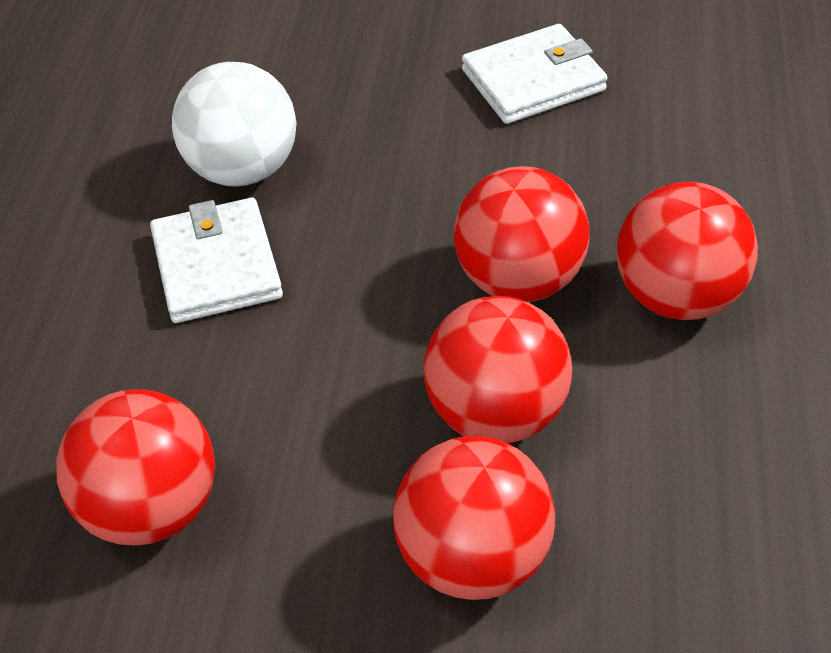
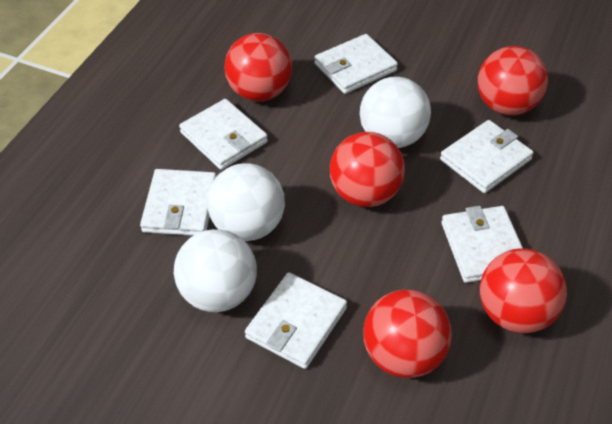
white ball: [172,62,297,187] = 1 -> [174,229,257,312] [207,163,285,241] [360,77,431,148] = 3
white wallet: [150,198,283,323] [462,24,607,124] = 2 -> [140,169,216,236] [179,99,268,170] [245,272,347,369] [314,34,398,94] [440,120,534,193] [441,206,523,283] = 6

